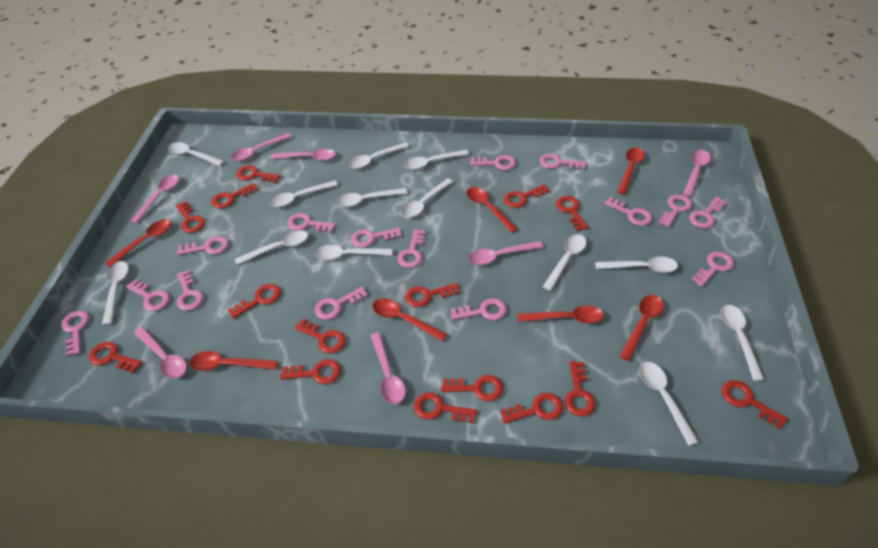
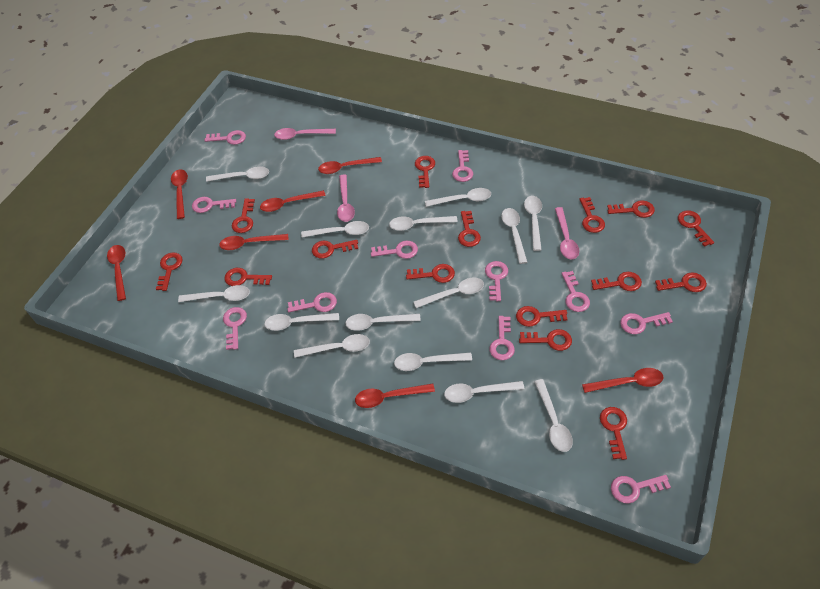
pink key: [61,311,89,356] [126,279,170,311] [177,236,229,255] [177,270,204,311] [287,213,336,233] [315,287,368,320] [351,227,401,248] [397,229,425,268] [451,298,507,320] [470,155,516,170] [539,154,586,170] [604,197,652,226] [658,194,692,227] [689,197,726,228] [691,251,734,287] = 15 -> [192,197,236,213] [204,130,246,145] [223,307,247,350] [287,292,337,312] [371,241,418,259] [452,150,473,182] [485,261,508,301] [489,316,515,360] [562,271,590,312] [611,475,671,503] [620,312,673,334] = 11
pink spoon: [131,174,179,223] [134,327,187,378] [231,133,292,161] [271,149,336,161] [370,332,406,404] [468,241,543,265] [683,150,711,197] = 7 -> [274,128,336,140] [337,175,355,222] [555,207,579,259] = 3
white spoon: [102,261,129,325] [168,142,224,166] [235,230,308,265] [269,181,338,207] [315,245,392,260] [337,188,407,207] [348,142,409,169] [401,178,453,218] [404,150,469,170] [543,234,586,291] [595,256,678,273] [639,362,699,446] [720,305,764,381] = 13 -> [178,285,250,302] [206,166,269,182] [264,313,339,331] [294,334,370,358] [301,221,369,238] [345,314,421,331] [389,216,458,231] [394,352,472,371] [414,278,484,308] [425,188,491,207] [444,381,524,403] [501,208,527,264] [524,196,542,251] [534,379,573,452] = 14

